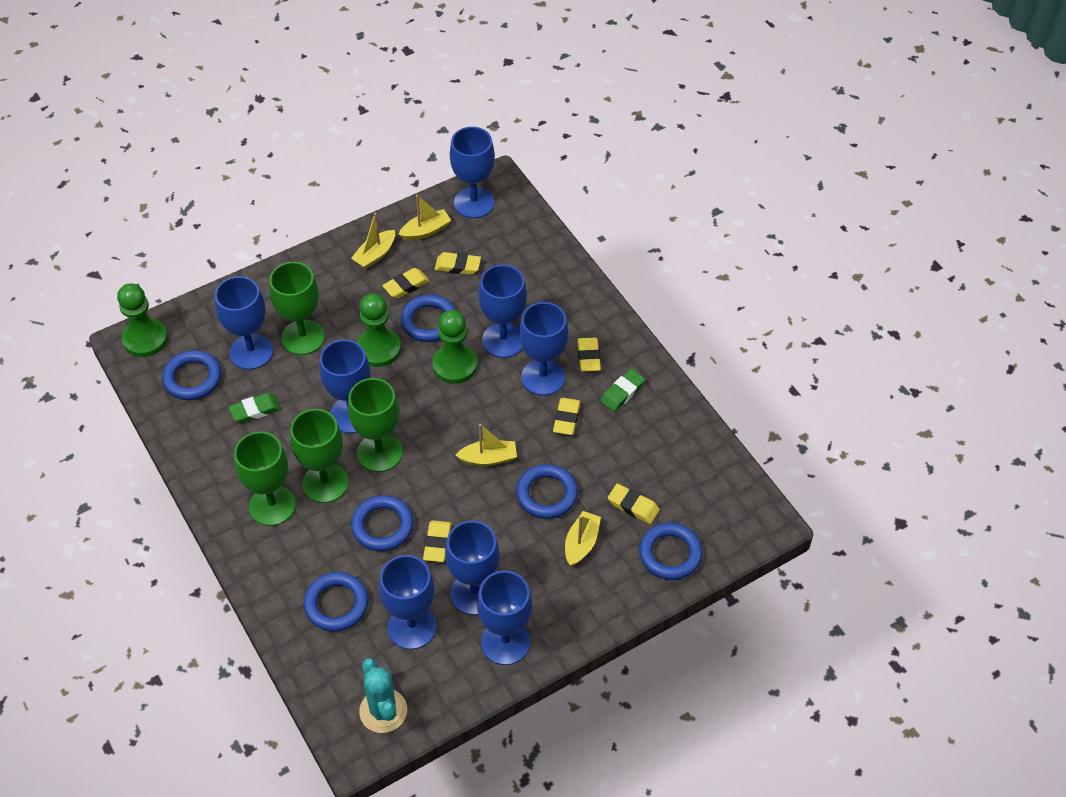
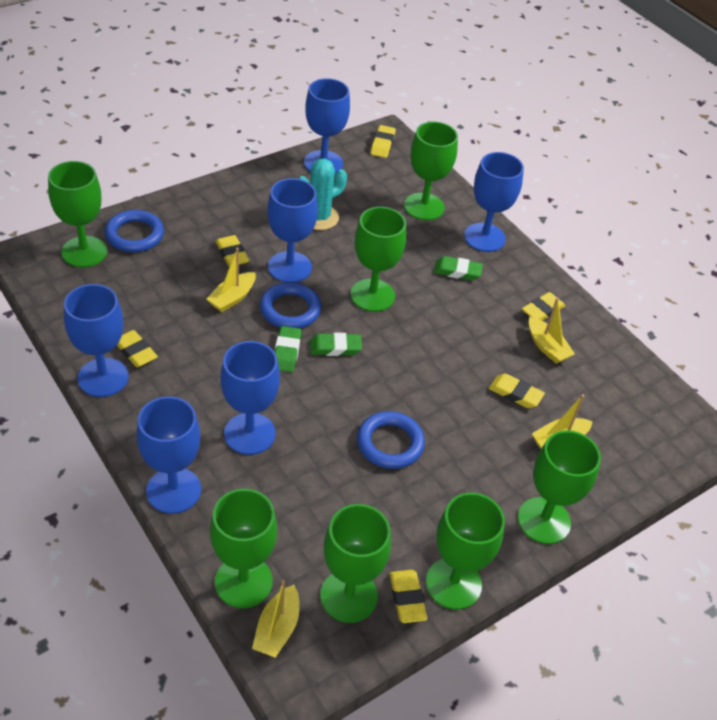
blue goblet: [215,276,273,370] [320,340,370,433] [379,555,437,649] [445,521,499,615] [450,127,495,218] [477,571,532,665] [479,265,527,358] [519,302,568,396] = 8 -> [64,284,129,397] [136,396,201,514] [221,341,280,455] [267,178,318,283] [304,78,350,173] [464,152,524,252] = 6
blue ring: [162,350,221,400] [304,572,368,632] [351,495,414,551] [401,295,456,342] [516,464,578,519] [639,523,702,580] = 6 -> [105,210,164,252] [260,282,321,328] [357,411,425,469] = 3
green eraser: [229,393,281,423] [600,369,645,412] = 2 -> [275,326,301,372] [310,333,362,356] [434,256,483,281] = 3
green goblet: [234,432,296,526] [269,262,325,355] [290,409,348,503] [348,378,403,472] = 4 -> [48,161,107,268] [210,489,277,608] [320,504,391,623] [350,207,406,312] [404,122,458,220] [426,493,505,610] [518,430,601,544] = 7
green pawn: [117,283,168,357] [357,293,401,367] [432,310,477,384] = 3 -> none = 0

